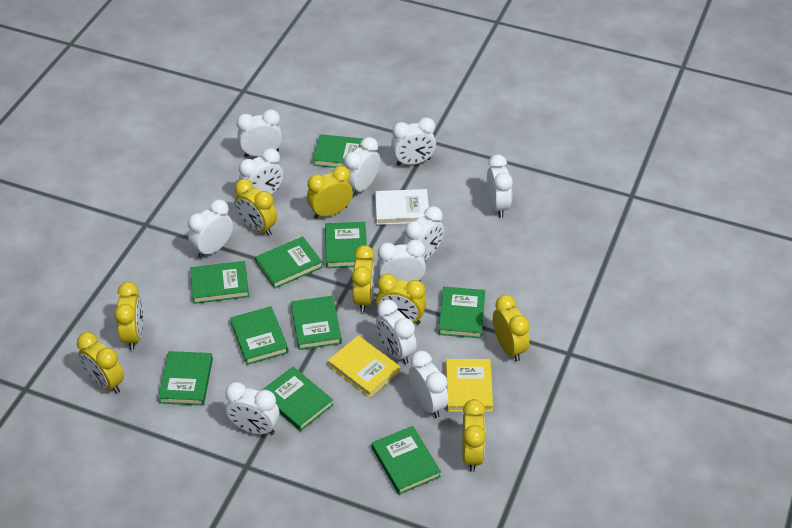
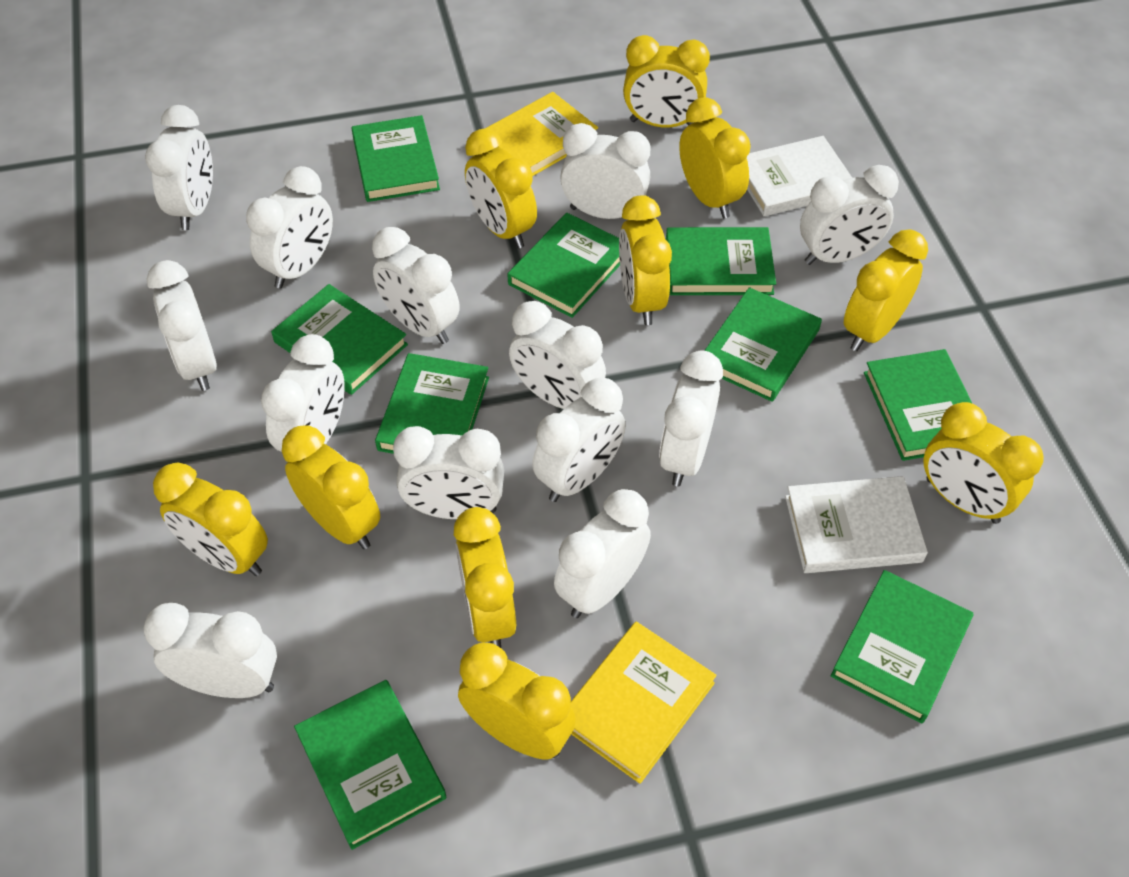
green book: [158,351,213,405] [190,261,249,304] [230,306,289,365] [255,237,323,289] [262,367,333,431] [291,296,342,350] [313,134,363,168] [325,222,367,268] [372,426,441,495] [438,287,485,338] = 10 -> [271,284,408,395] [294,680,446,850] [351,115,440,202] [375,353,489,454] [507,213,620,318] [666,227,776,295] [704,287,822,402] [831,570,973,723] [864,349,973,461] = 9
white book: [375,189,429,225] = 1 -> [747,136,852,216] [785,476,928,573] = 2
white clock: [188,199,233,258] [225,382,279,435] [237,109,282,157] [239,148,283,195] [344,137,380,196] [376,300,417,364] [377,239,426,282] [391,117,436,166] [403,206,444,260] [409,351,448,418] [487,155,513,218] = 11 -> [144,603,277,698] [145,105,213,230] [147,260,217,391] [246,166,333,289] [261,334,345,452] [372,227,460,344] [393,426,504,519] [509,301,606,409] [532,378,626,502] [554,489,651,618] [560,123,651,219] [659,351,723,486] [800,165,899,265] = 13
yellow clock: [77,332,124,394] [114,282,143,350] [234,179,277,236] [307,166,353,219] [352,245,375,312] [376,274,426,325] [462,399,486,472] [493,295,530,361] = 8 -> [153,463,268,576] [282,425,380,549] [454,507,516,648] [458,643,576,760] [465,129,537,249] [619,195,672,325] [623,35,710,128] [679,97,751,218] [844,229,928,351] [923,402,1044,524] = 10

